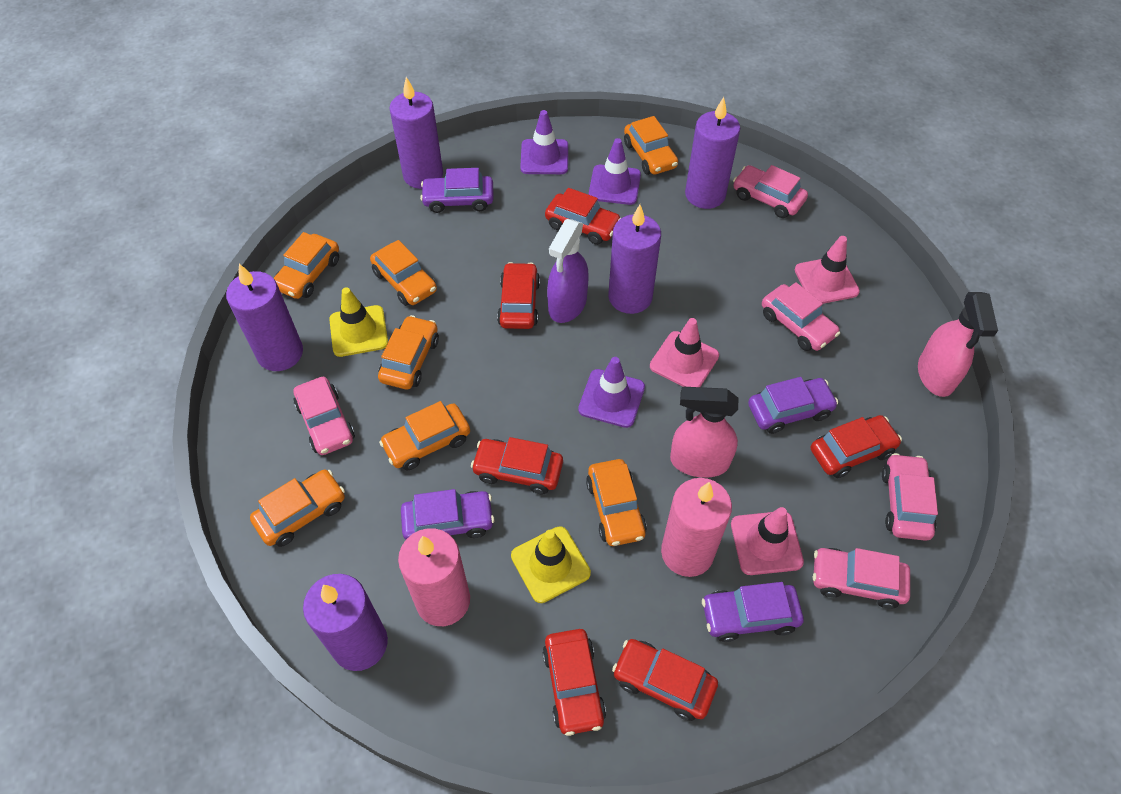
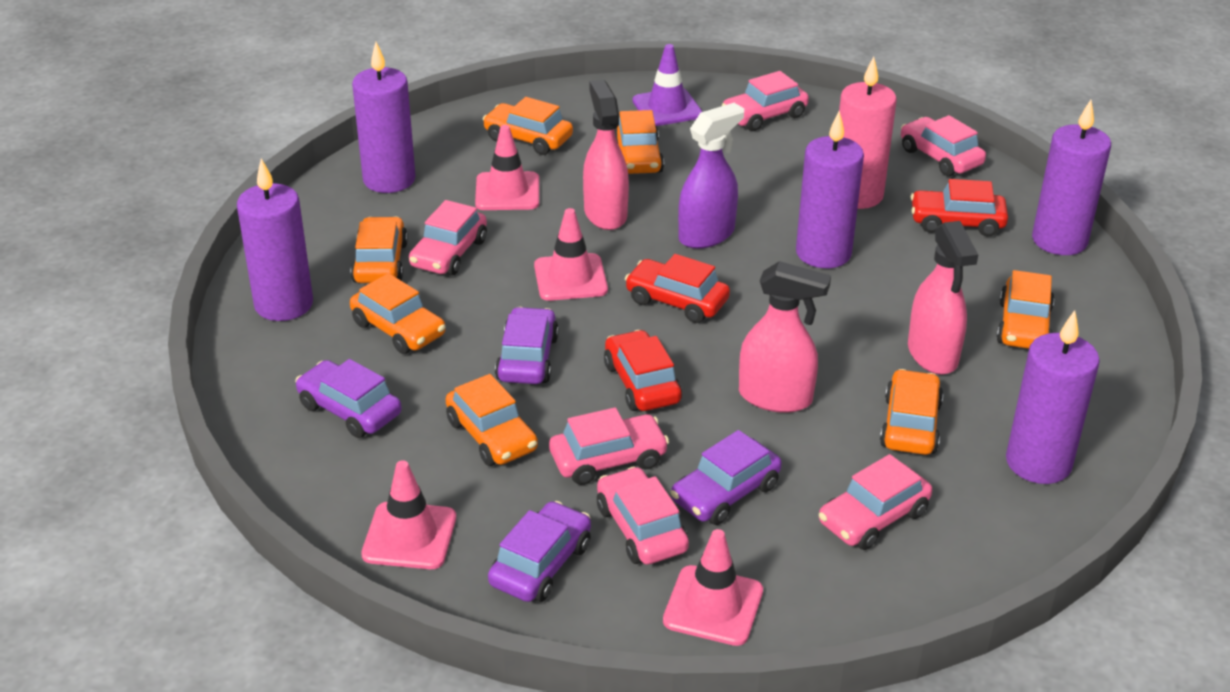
pink candle: [398,528,470,626] [661,478,732,577] = 2 -> [839,56,897,209] = 1
pink car: [294,377,355,455] [733,165,808,218] [762,282,840,351] [813,548,910,609] [882,453,938,541] = 5 -> [409,200,487,275] [549,407,669,485] [597,466,689,565] [722,71,809,131] [819,454,932,550] [901,115,986,176] = 6
pink spray bottle: [670,387,738,478] [918,292,998,397] = 2 -> [583,80,629,230] [739,261,831,413] [908,221,978,375] = 3
pink traffic cone: [650,318,719,387] [731,507,804,575] [795,236,860,304] = 3 -> [361,460,456,569] [475,125,539,210] [534,208,608,301] [663,529,763,646] = 4
purple traffic cone: [520,110,568,174] [578,357,645,428] [589,138,641,205] = 3 -> [633,44,702,126] = 1
red car: [471,437,563,495] [497,262,540,329] [542,629,606,736] [545,188,621,245] [612,639,718,721] [811,415,902,478] = 6 -> [604,330,682,411] [625,254,730,323] [911,179,1008,236] = 3
yellow traffic cone: [329,287,388,357] [511,526,591,603] = 2 -> none = 0

